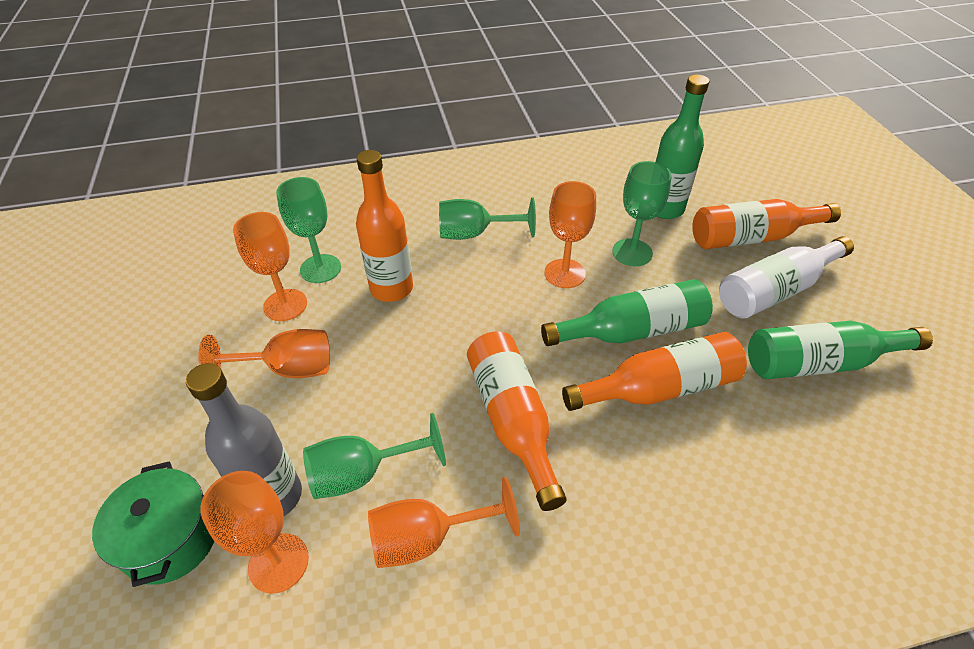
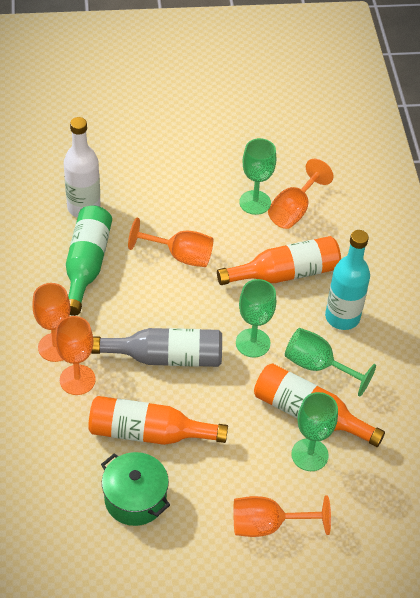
green bottle: [541,279,713,346] [655,75,709,219] [748,321,933,379] = 3 -> [66,205,112,316] = 1
orange bottle: [356,150,413,302] [467,332,567,511] [562,332,747,411] [692,199,841,249] = 4 -> [88,396,228,445] [217,236,341,285] [254,363,385,447] = 3
turquoise bottle: none = 0 -> [325,230,370,330] = 1

